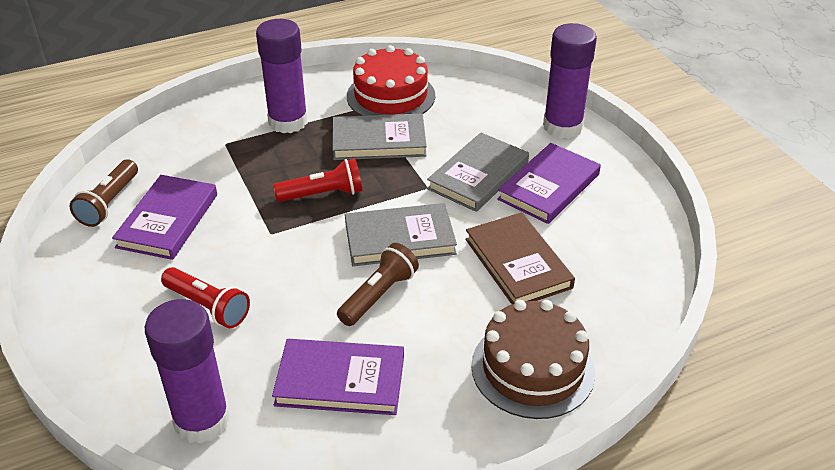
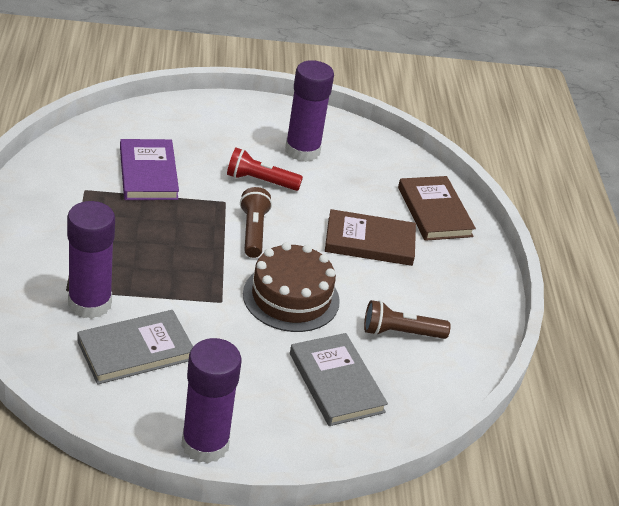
brown book: [465,212,575,304] = 1 -> [325,209,416,266] [398,176,476,241] = 2
grey book: [332,114,427,160] [345,203,457,266] [427,133,529,212] = 3 -> [77,310,193,385] [290,333,388,426] = 2
purple book: [112,175,217,260] [272,339,404,415] [497,143,601,224] = 3 -> [120,139,179,200] = 1
red cake: [347,45,435,116] = 1 -> none = 0
red flashlight: [161,267,250,328] [273,159,362,202] = 2 -> [227,147,303,191] = 1

